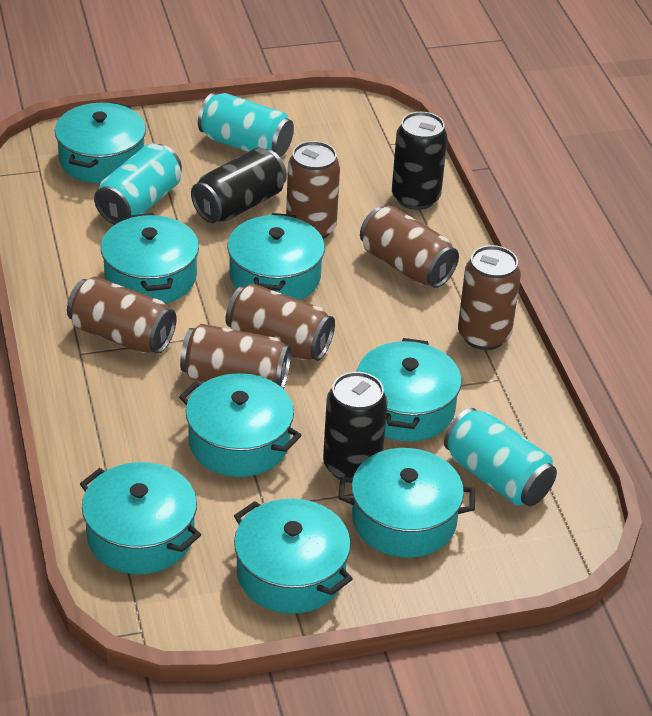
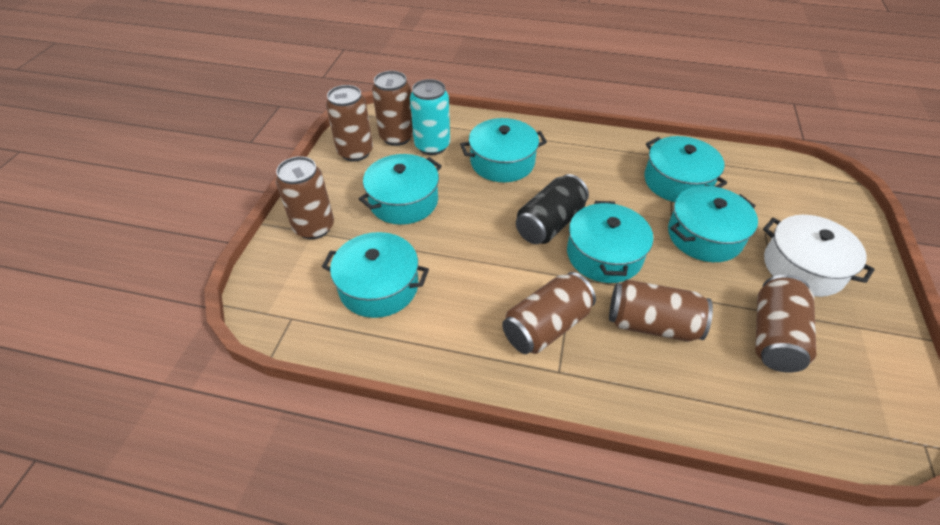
black can: [191,148,287,223] [323,372,388,483] [392,112,447,210] = 3 -> [516,174,589,244] = 1
turquoise can: [94,144,182,225] [198,93,294,157] [444,408,557,506] = 3 -> [410,79,450,155] = 1
turquoise pot: [55,102,146,183] [80,462,201,574] [101,213,199,303] [179,373,301,477] [227,213,325,300] [234,499,353,614] [338,448,475,558] [357,338,461,441] = 8 -> [322,232,429,318] [359,154,442,225] [460,118,547,182] [567,201,653,283] [644,136,727,202] [668,186,758,262] = 6
white pot: none = 0 -> [763,215,875,297] = 1

